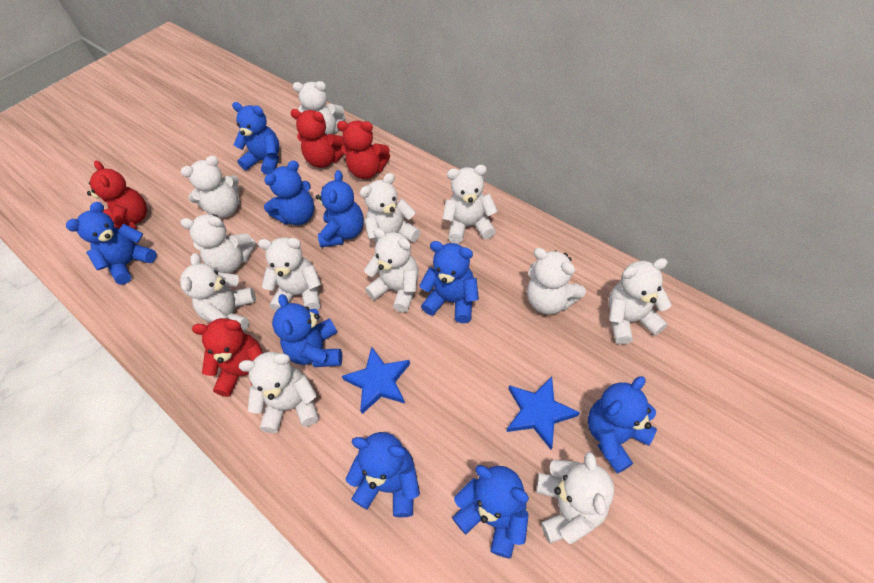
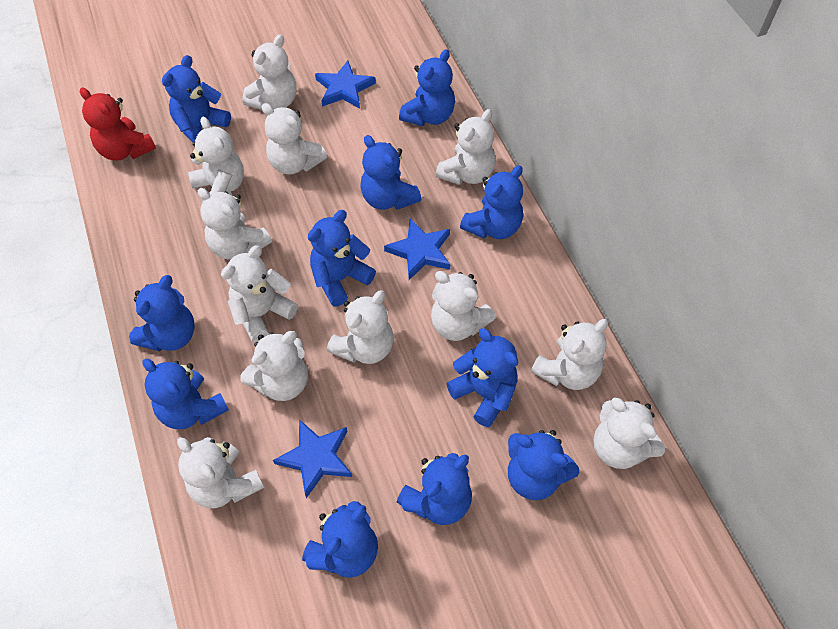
blue star: [342,347,410,414] [507,376,580,450] = 2 -> [273,420,352,498] [315,60,376,109] [384,218,450,280] = 3
blue teddy bear: [66,202,157,285] [232,102,279,175] [264,160,314,225] [272,294,342,367] [316,170,364,248] [346,432,420,517] [419,241,479,323] [452,465,529,558] [588,376,657,474] = 9 -> [129,275,195,351] [143,359,229,429] [162,55,231,142] [302,501,378,578] [308,210,376,306] [360,135,421,210] [396,453,472,525] [399,49,455,126] [446,328,518,427] [460,165,523,239] [508,430,579,500] = 11
red teddy bear: [87,161,147,229] [192,318,263,397] [290,109,344,168] [337,121,390,179] = 4 -> [80,88,156,161] = 1

